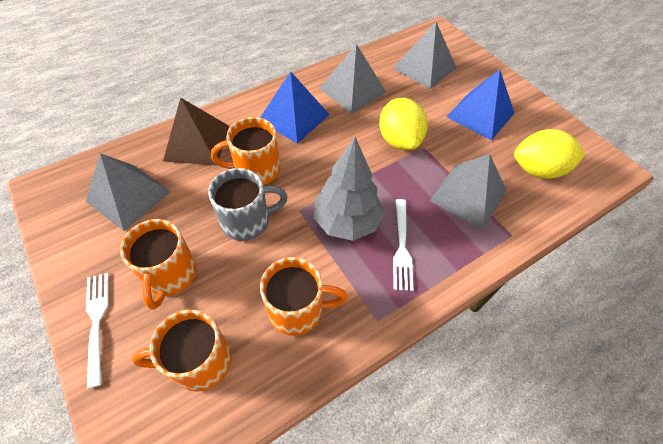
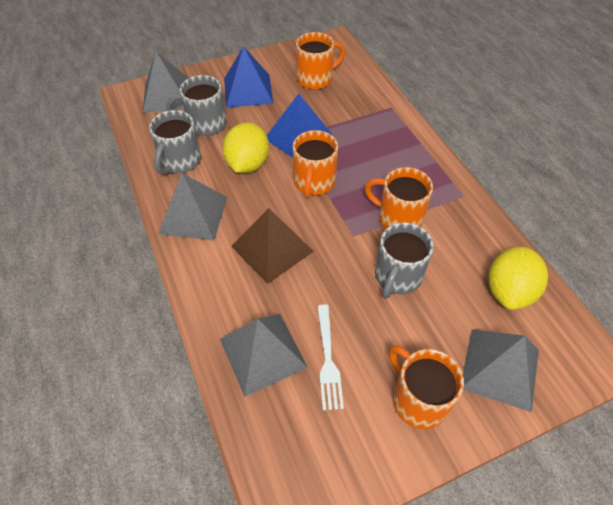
grey mug: [208,168,287,241] = 1 -> [149,110,201,175] [166,75,227,136] [375,222,433,299] = 3
grey tree: [313,137,384,241] = 1 -> none = 0
white fork: [86,273,109,389] [393,199,413,291] = 2 -> [317,305,344,410] = 1

